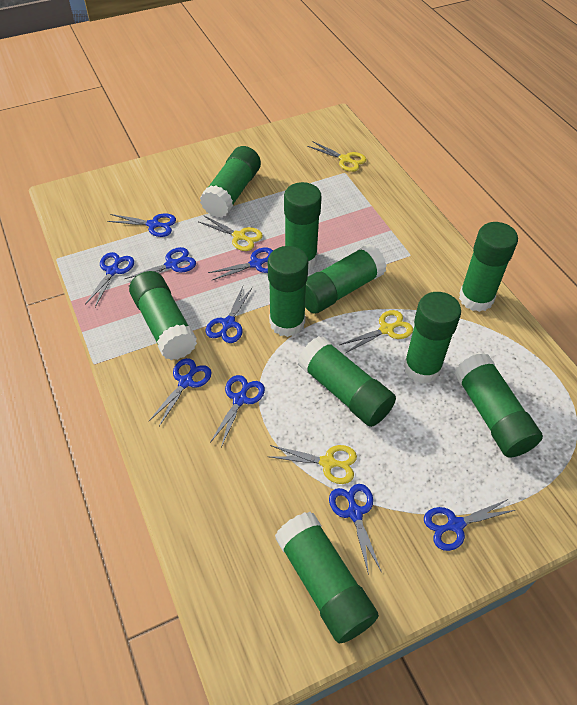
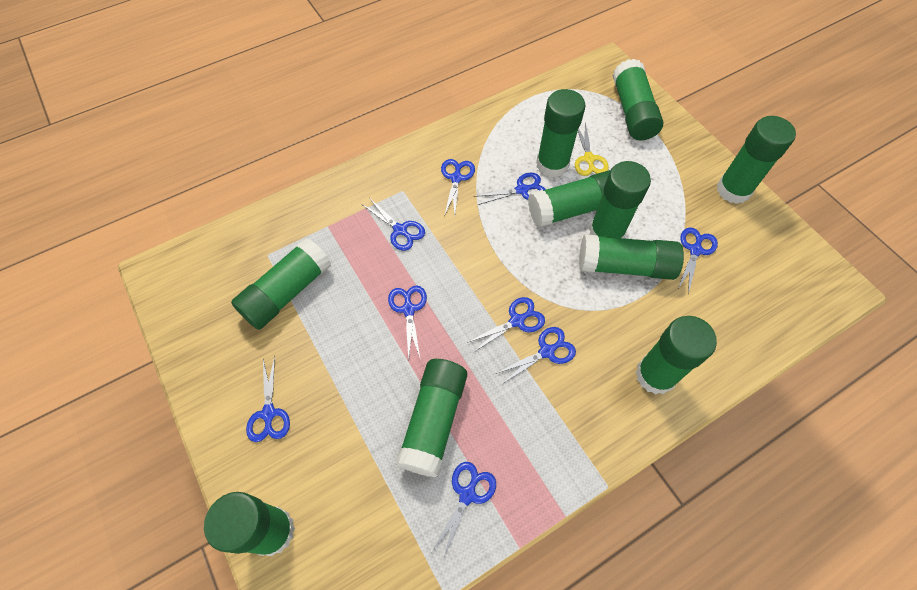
yellow scissors: [199,215,263,251] [270,445,357,484] [307,141,366,172] [339,310,413,353] = 4 -> [575,123,609,176] = 1

